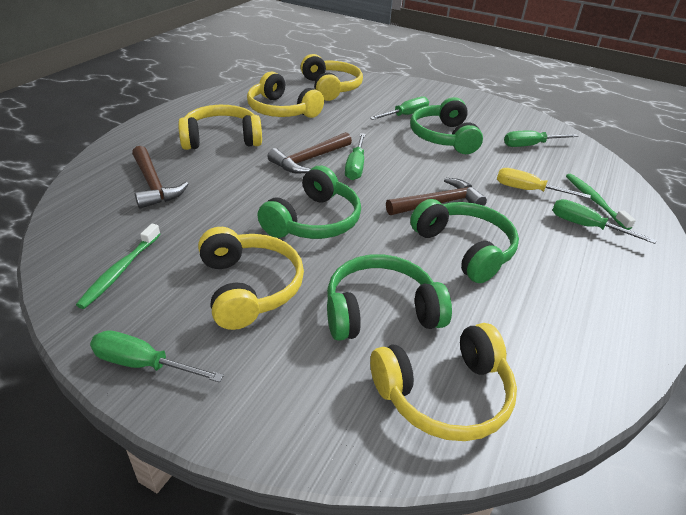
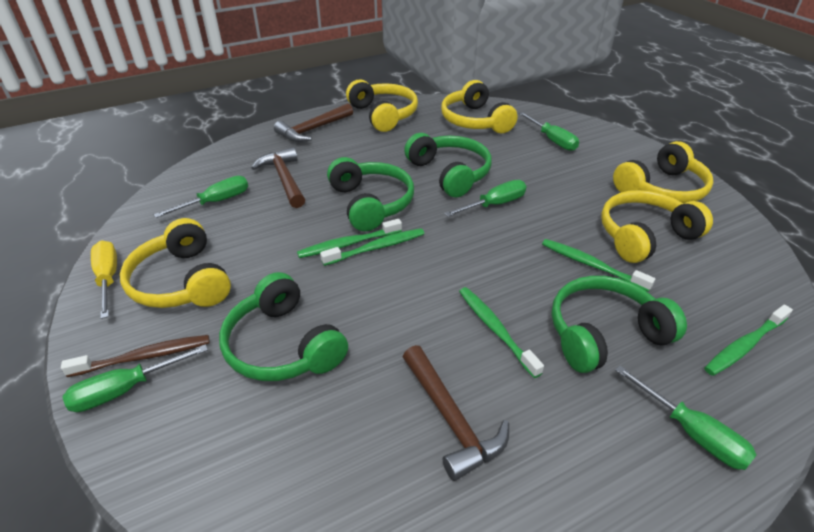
brown toothbrush: none = 0 -> [61,335,210,377] = 1
green toothbrush: [76,224,160,309] [566,173,636,230] = 2 -> [297,219,402,258] [320,228,424,266] [459,287,544,378] [542,239,655,292] [704,305,793,376] = 5

